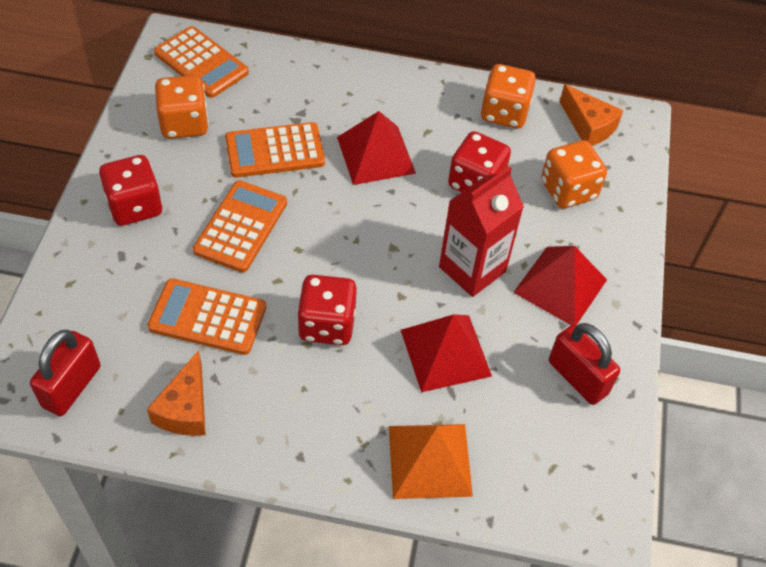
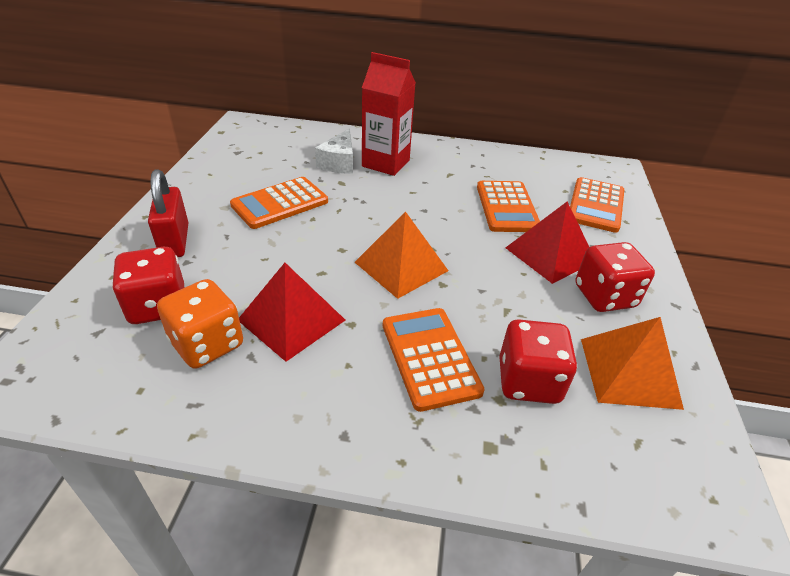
orange cheese: [147,350,206,436] [560,84,623,146] = 2 -> none = 0
orange dice: [155,75,209,139] [481,64,536,129] [541,140,607,209] = 3 -> [157,279,243,369] = 1
orange pyramid: [389,424,473,499] = 1 -> [355,211,448,299] [581,317,684,410] = 2
red padlock: [30,330,101,416] [549,323,620,405] = 2 -> [148,169,189,257] = 1
red pyramid: [337,111,416,185] [401,314,492,392] [513,246,607,325] = 3 -> [239,263,345,362] [506,202,589,284] = 2
white cheese: none = 0 -> [315,128,353,174] = 1

